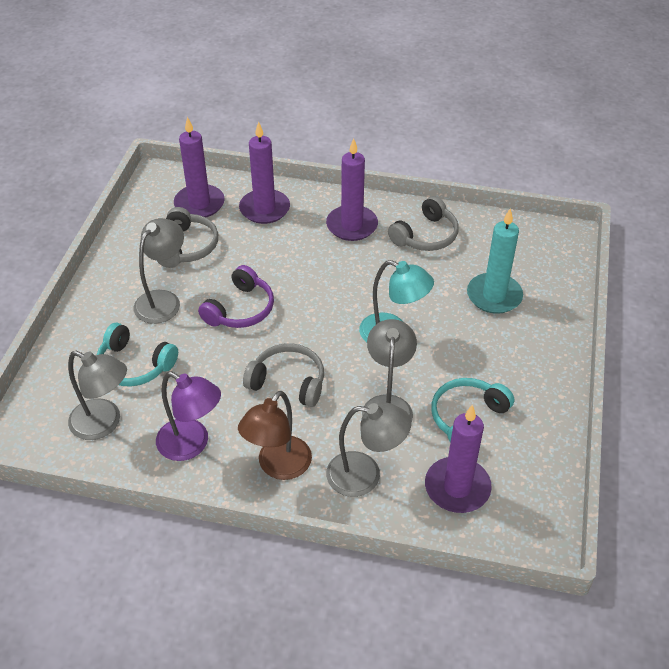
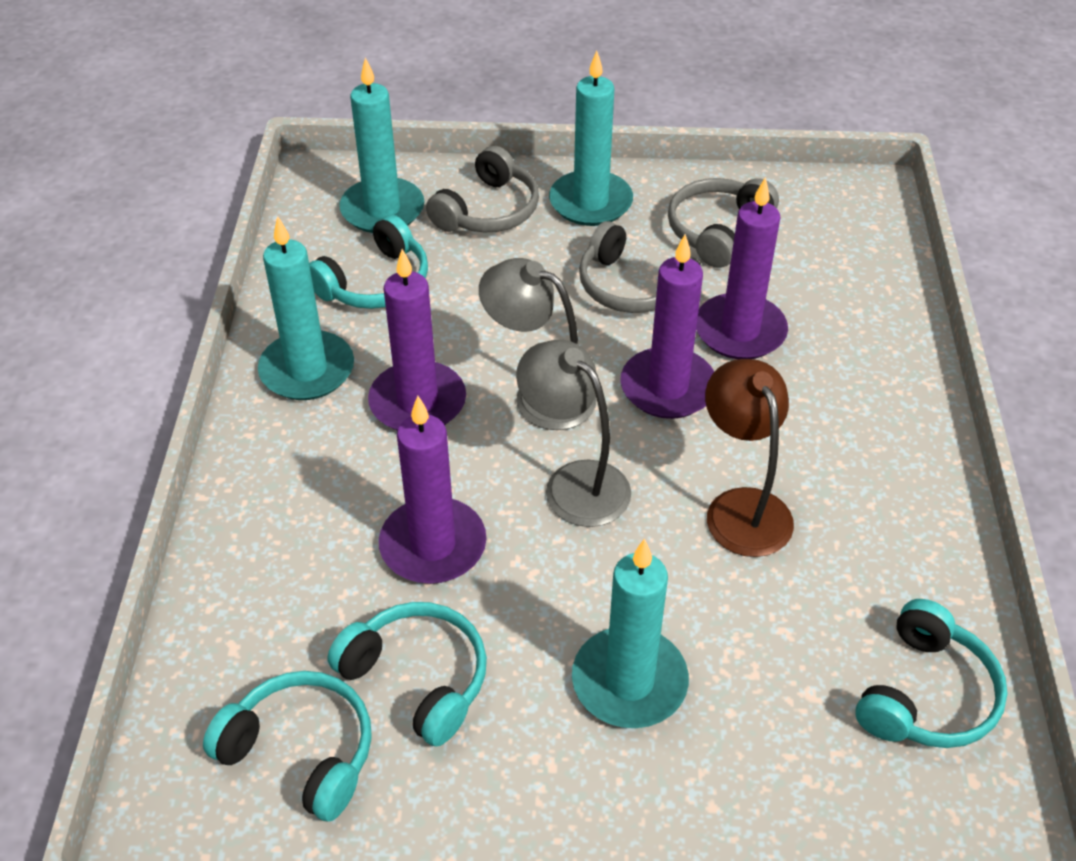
grey lamp: [68,351,127,440] [134,218,184,324] [326,402,411,497] [362,319,417,423] = 4 -> [479,258,596,430] [516,340,631,527] = 2
purple headphones: [198,265,274,328] = 1 -> none = 0
purple lamp: [156,372,221,461] = 1 -> none = 0
turquoise candle: [467,208,523,314] = 1 -> [258,216,354,400] [339,58,424,233] [549,51,633,226] [572,538,689,728] = 4
turquoise headphones: [97,323,178,387] [431,378,514,442] = 2 -> [203,671,372,822] [309,215,428,309] [327,602,487,747] [855,599,1008,748] = 4
turquoise lamp: [359,260,434,342] = 1 -> none = 0

